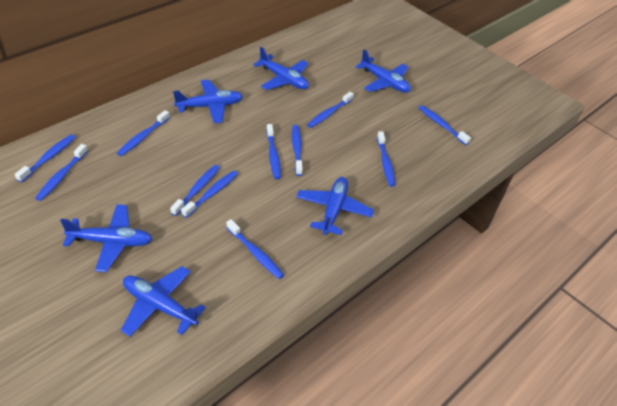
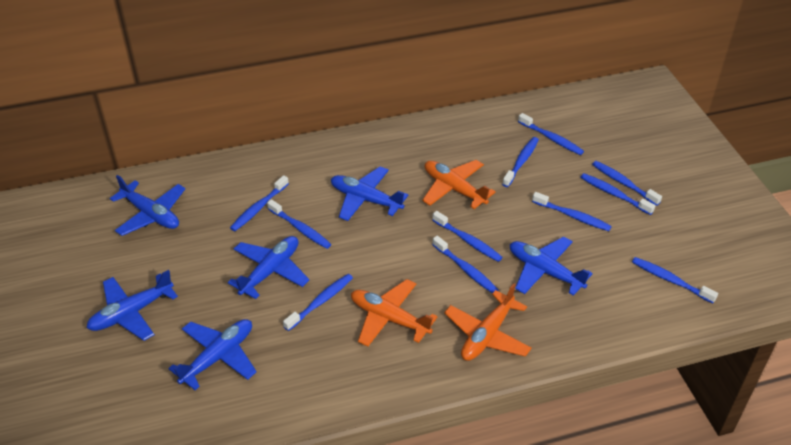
orange plane: none = 0 -> [351,279,438,347] [422,160,496,209] [444,283,532,361] = 3

